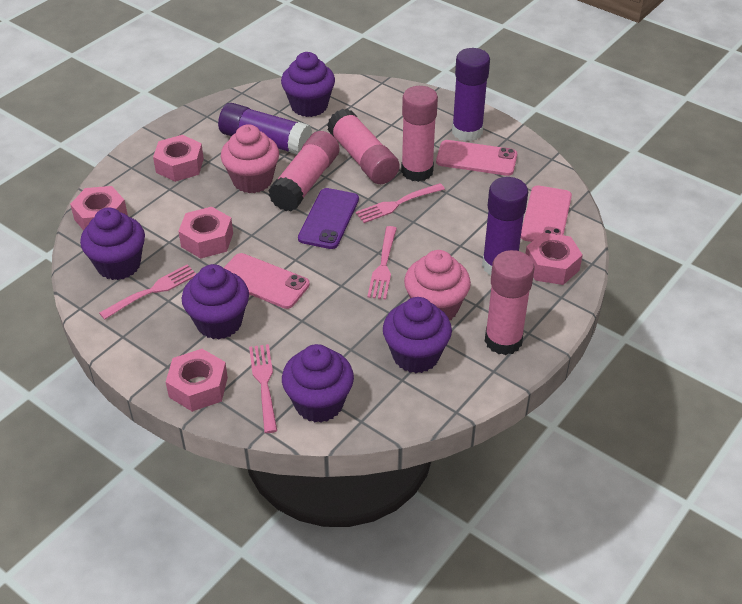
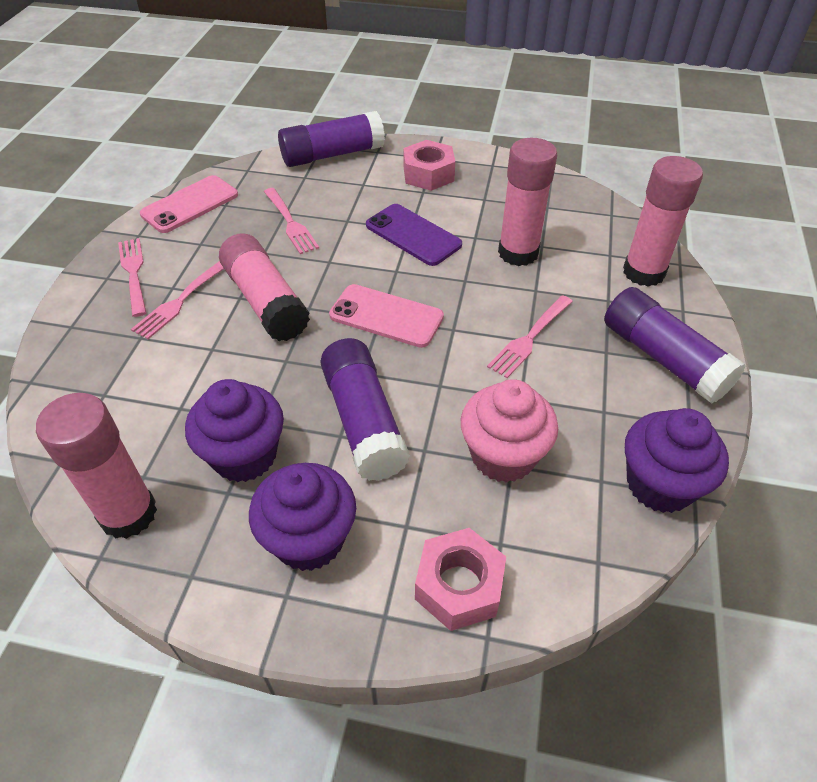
pink cupcake: [221,124,279,193] [404,250,471,320] = 2 -> [461,379,558,483] = 1
pink nut: [70,186,128,230] [153,135,204,182] [166,349,228,412] [178,207,233,259] [525,232,583,285] = 5 -> [404,140,455,191] [415,528,506,631] = 2
pink phone: [224,253,310,309] [436,140,517,176] [521,185,572,242] = 3 -> [140,175,238,233] [329,284,444,348] = 2
purple cupcake: [80,207,145,280] [182,264,249,339] [281,52,335,117] [282,344,354,423] [383,297,452,373] = 5 -> [185,379,284,482] [249,463,356,571] [625,408,729,513] = 3

